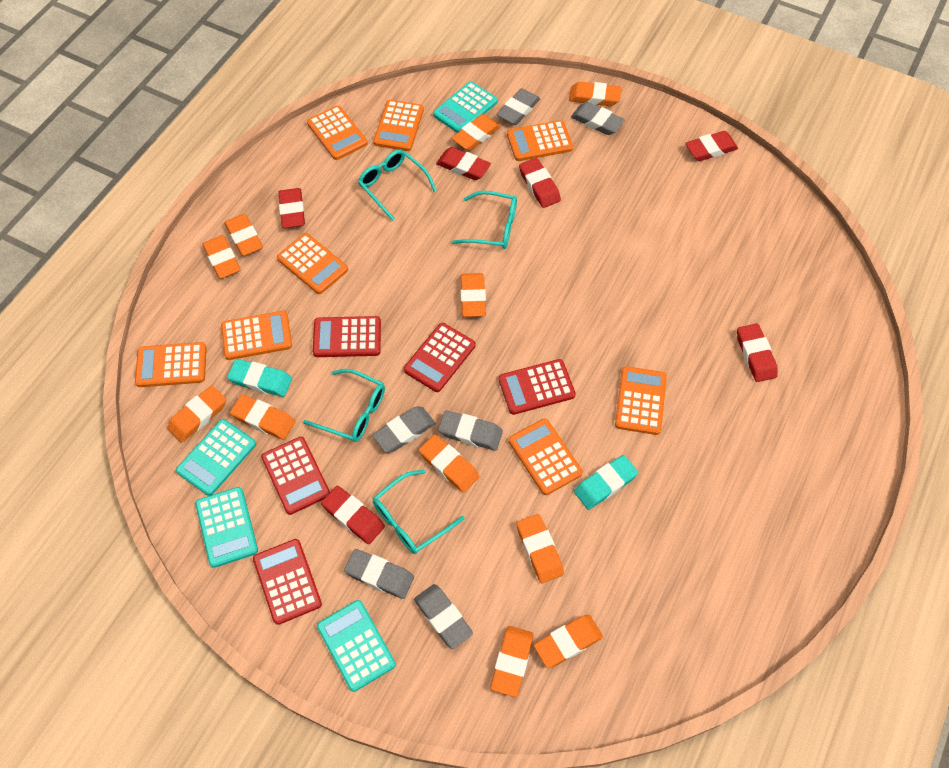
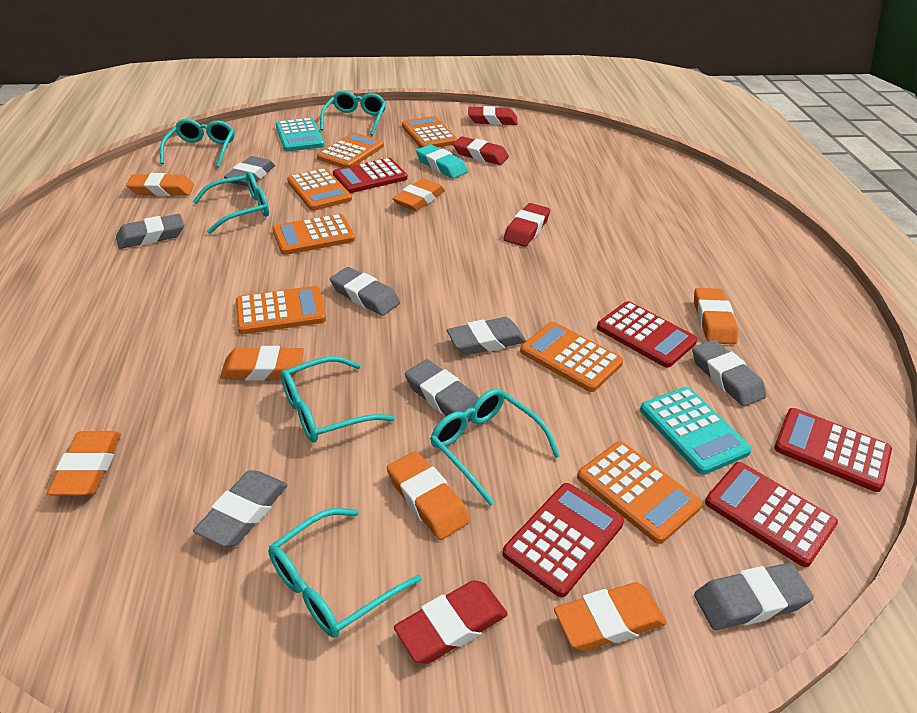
grey eraser: [344,549,414,599] [372,407,435,453] [414,584,473,649] [438,410,503,451] [497,88,540,125] [571,102,625,135] = 6 -> [116,214,184,249] [193,470,287,547] [224,156,275,187] [330,267,400,316] [405,359,478,423] [447,317,526,355] [692,340,766,407] [694,563,814,630] = 8
orange calculator: [135,342,207,387] [221,311,292,360] [277,233,348,294] [307,105,368,160] [373,100,424,151] [507,120,573,161] [509,418,583,495] [615,366,667,435] = 8 -> [236,286,326,334] [272,214,355,255] [287,168,352,211] [317,132,384,168] [402,116,458,148] [520,322,623,392] [577,441,702,544] = 7
orange eraser: [167,385,226,443] [203,235,241,279] [224,214,263,256] [230,394,295,440] [419,434,479,493] [452,114,501,151] [460,273,486,317] [491,626,534,697] [516,514,564,583] [534,615,603,668] [569,82,622,106] = 11 -> [47,431,121,495] [126,173,194,196] [220,346,304,381] [387,451,470,540] [392,178,445,211] [554,582,667,651] [694,288,738,344] = 7
red eraser: [278,188,305,228] [321,486,385,544] [436,147,491,180] [519,158,561,208] [685,131,738,161] [737,323,778,382] = 6 -> [394,580,508,664] [453,136,509,165] [468,106,518,125] [503,203,550,247] = 4
turquoise calculator: [176,419,256,496] [195,487,258,568] [317,600,396,692] [433,82,497,133] = 4 -> [276,118,324,152] [640,387,752,475] = 2
turquoise eraser: [227,359,292,397] [574,455,638,510] = 2 -> [416,144,468,179] = 1
turquoise glasses: [303,369,385,442] [358,150,437,221] [373,470,465,554] [452,191,517,249] = 4 -> [160,119,234,168] [192,172,269,234] [268,508,421,638] [280,356,395,443] [320,90,386,136] [430,389,560,506] = 6

